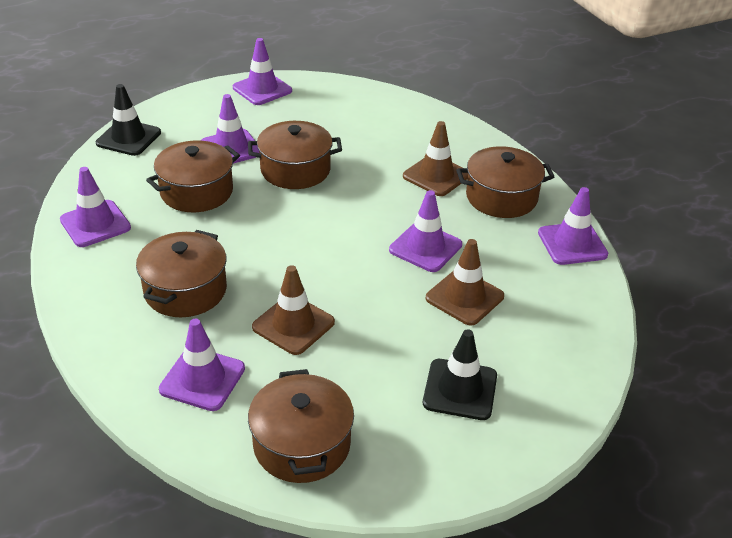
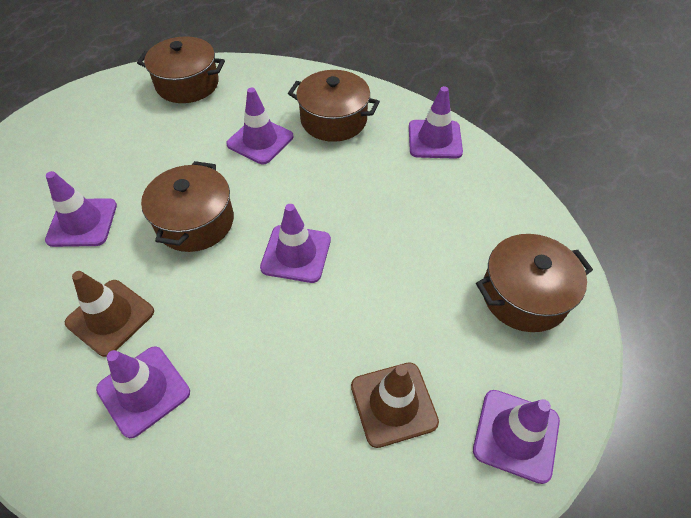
black traffic cone: [96,84,161,156] [423,329,497,420] = 2 -> none = 0
brown pot: [136,230,227,317] [146,140,240,212] [248,121,342,189] [248,369,354,483] [456,146,554,218] = 5 -> [137,36,225,103] [141,161,234,252] [288,70,380,142] [476,234,593,332] = 4
brown traffic cone: [252,265,335,355] [403,121,468,196] [426,239,504,326] = 3 -> [65,271,154,357] [351,362,439,448] = 2

